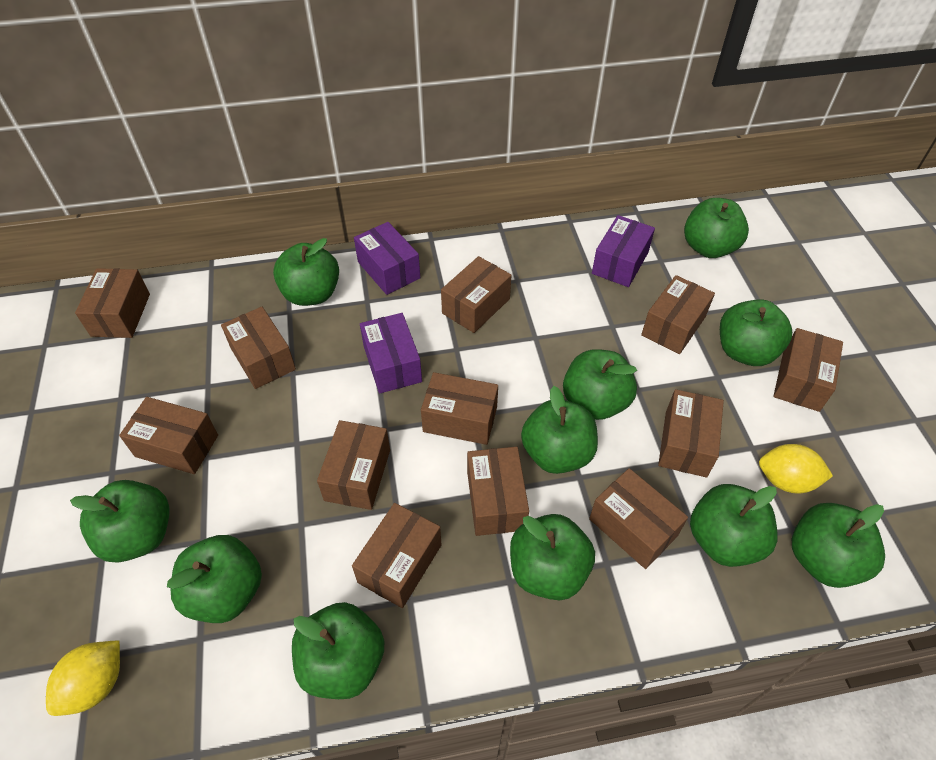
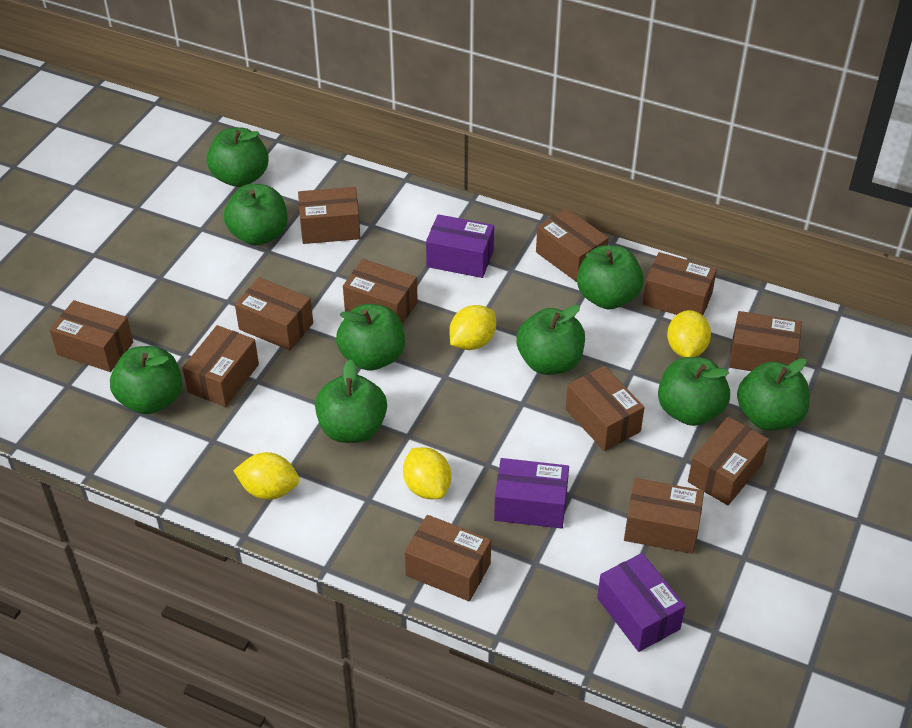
green apple: [70,480,170,562] [167,535,262,623] [273,238,339,306] [292,602,384,699] [510,514,595,600] [521,386,598,474] [563,349,637,420] [684,198,749,258] [690,484,778,567] [720,299,792,366] [792,503,885,588] = 11 -> [110,346,182,414] [207,127,269,187] [224,184,288,246] [315,359,387,443] [336,304,405,371] [516,305,585,375] [577,245,644,310] [658,357,730,426] [737,358,810,431] = 9
yellow lemon: [46,640,120,716] [759,444,833,494] = 2 -> [233,452,300,500] [403,447,451,499] [449,305,496,350] [667,310,711,357] = 4

